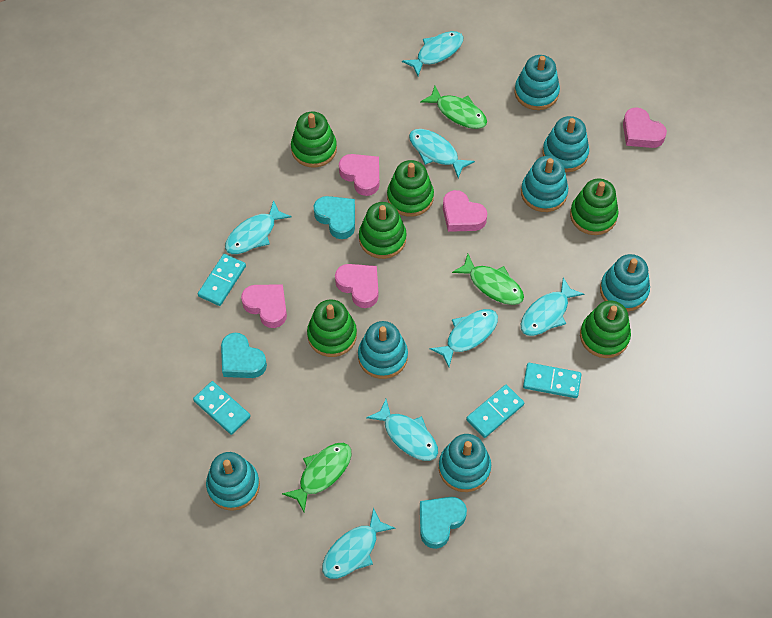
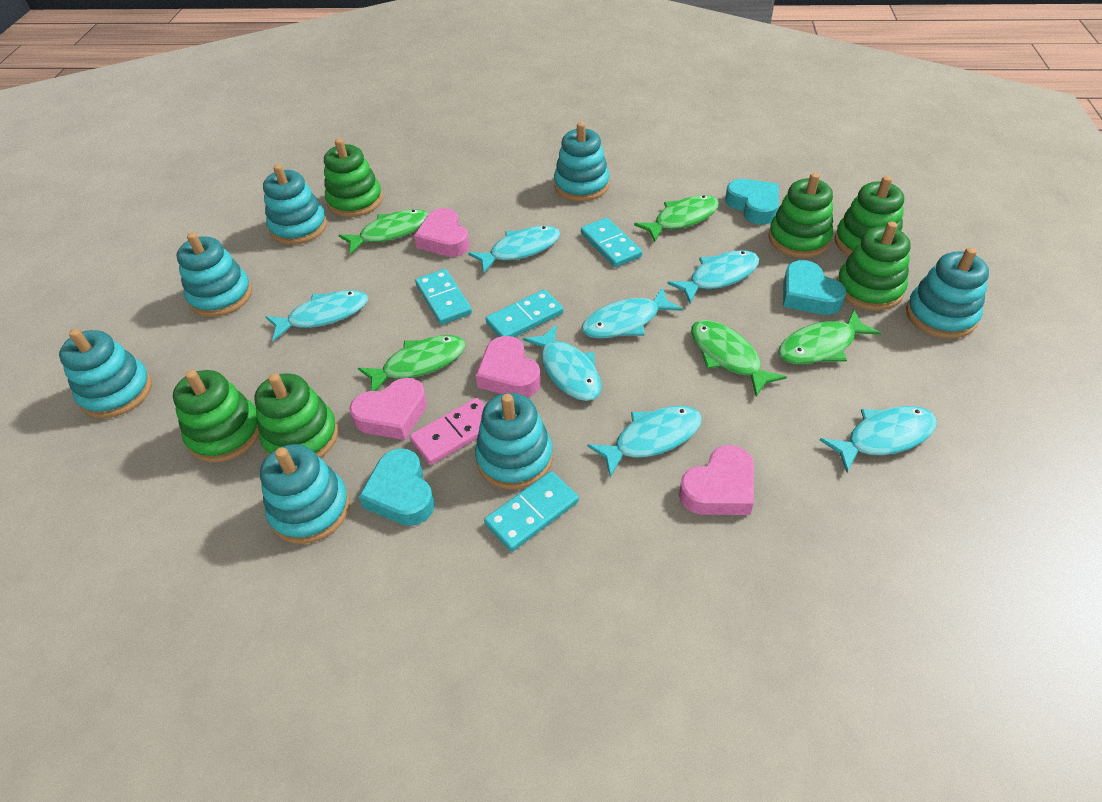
green fish: [282,443,351,512] [420,86,487,129] [452,254,524,305] = 3 -> [339,209,429,255] [358,335,466,391] [634,195,719,242] [691,320,787,397] [778,310,881,364] = 5
pink domino: none = 0 -> [409,398,485,465] = 1
pink heart: [241,284,287,328] [335,264,378,308] [339,154,379,196] [443,190,487,232] [623,107,667,148] = 5 -> [349,378,427,440] [414,208,470,257] [475,336,541,397] [679,445,754,515] = 4

